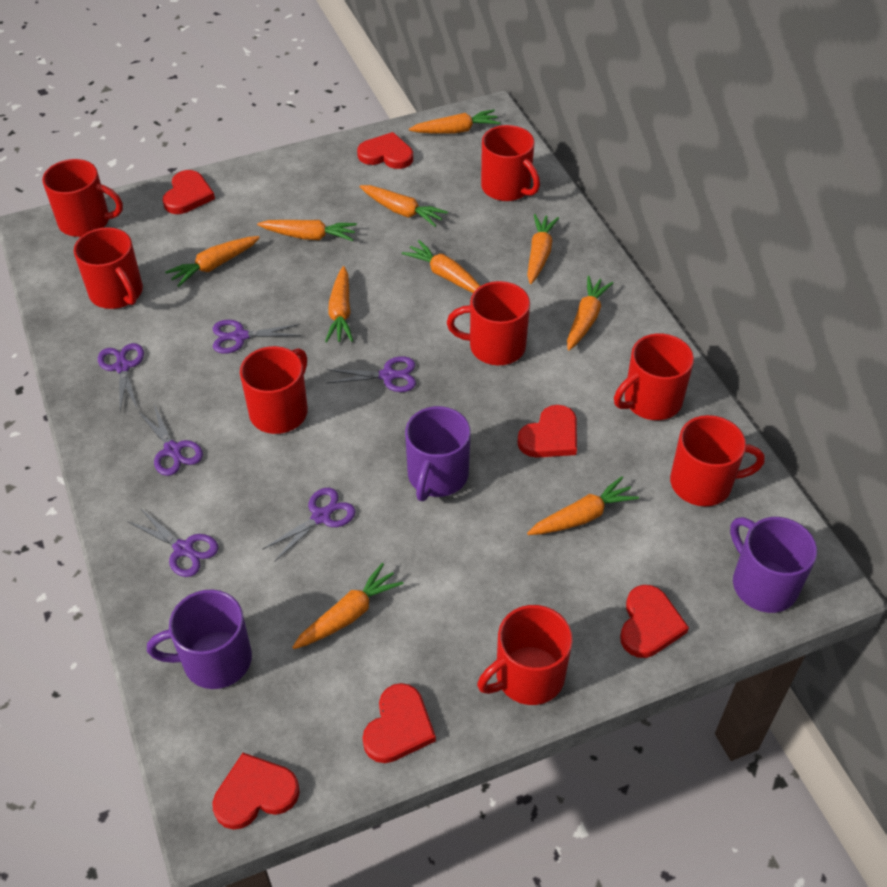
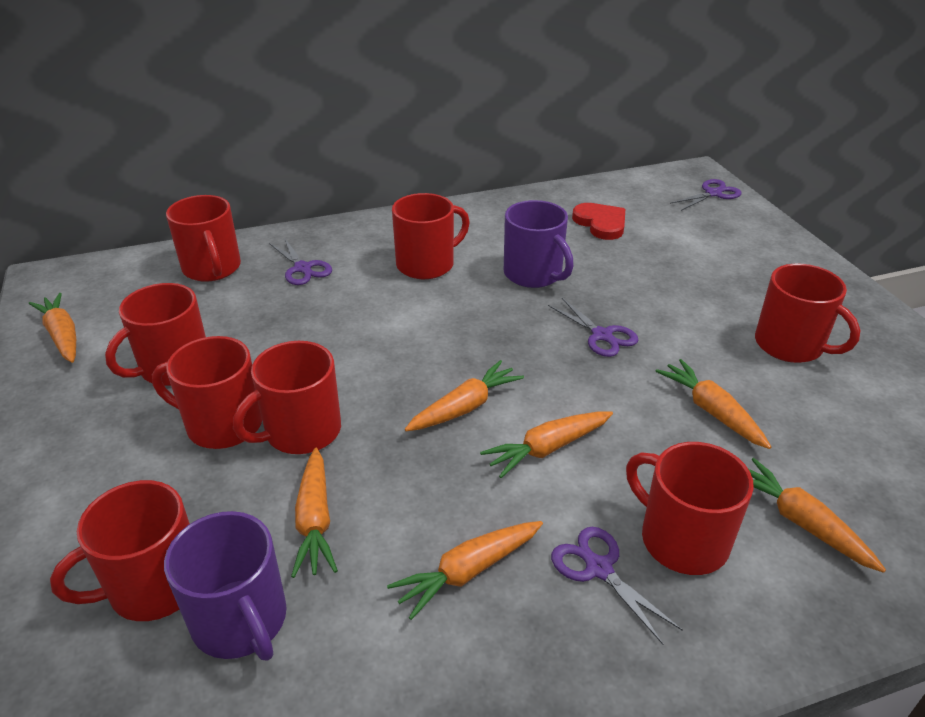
orange carrot: [165,236,260,287] [257,220,357,241] [292,563,404,649] [325,266,353,342] [360,185,448,227] [402,240,480,293] [409,109,500,134] [527,214,559,284] [527,476,639,535] [567,276,613,351] = 10 -> [29,293,76,363] [291,448,338,578] [387,521,543,620] [405,360,524,431] [480,411,613,478] [656,359,771,449] [748,458,886,573] = 7
purple mug: [147,590,252,689] [405,406,471,501] [730,517,817,613] = 3 -> [164,511,287,661] [504,200,574,288] = 2
purple scissors: [98,343,144,411] [127,508,219,577] [138,404,203,476] [213,320,301,354] [262,488,356,562] [326,356,416,392] = 6 -> [269,238,332,285] [548,298,638,357] [551,527,682,644] [670,179,742,211] = 4
red heart: [163,170,215,214] [212,753,300,830] [357,132,413,169] [362,683,436,763] [517,405,577,458] [620,585,689,658] = 6 -> [572,203,625,240] = 1

